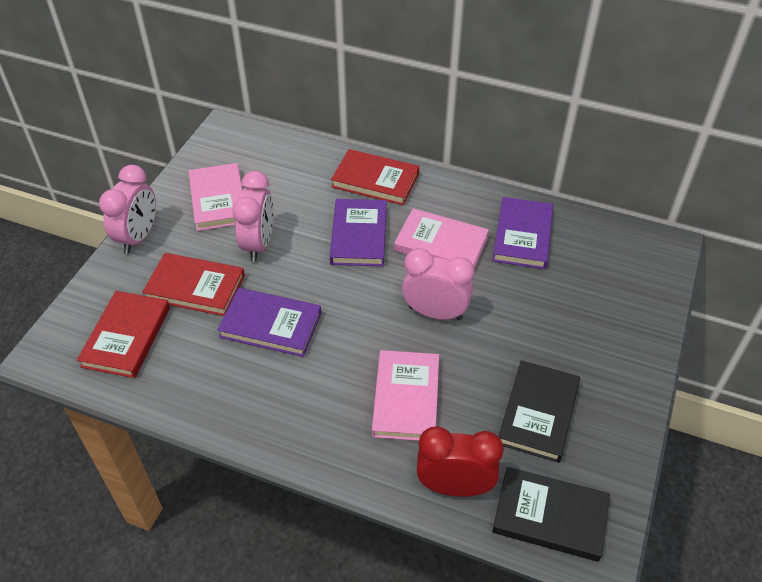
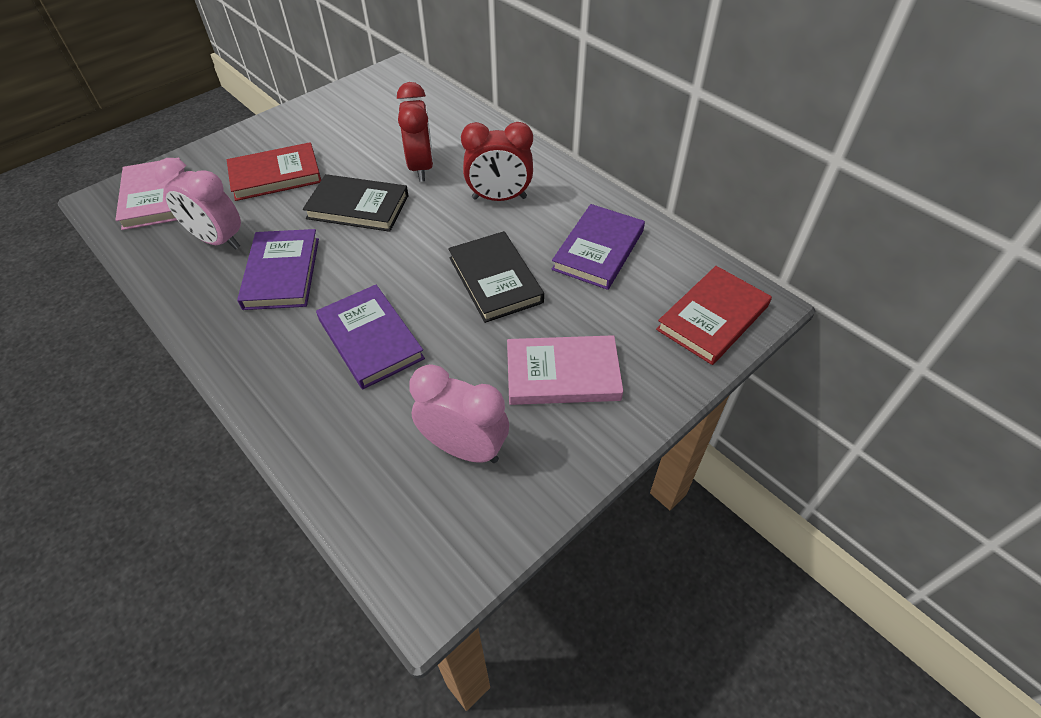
pink book: [189,163,242,231] [372,350,439,441] [394,208,489,268] = 3 -> [115,158,184,230] [507,335,623,405] = 2
pink clock: [99,165,156,254] [233,171,274,261] [402,248,474,320] = 3 -> [154,158,241,250] [409,364,509,463] = 2
red book: [77,291,170,378] [142,253,245,316] [331,149,419,205] = 3 -> [227,142,321,201] [656,266,772,365] = 2
red clock: [417,426,504,497] = 1 -> [397,82,433,182] [461,122,533,201] = 2

